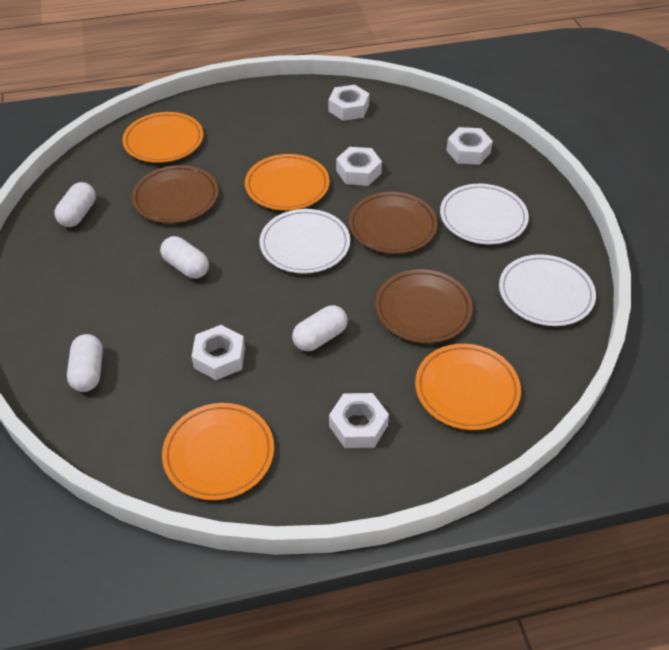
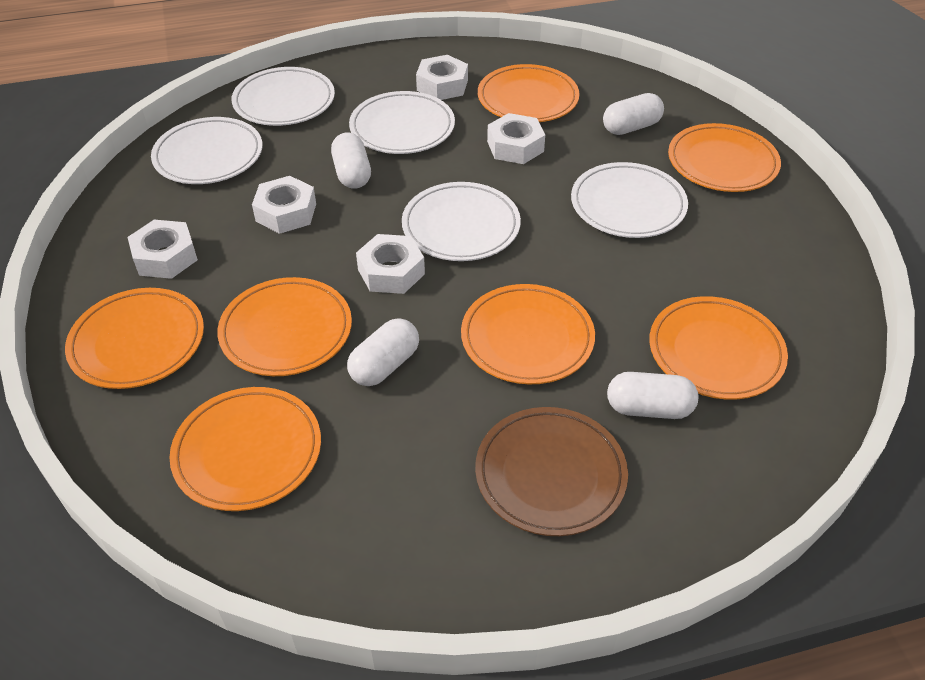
brown plate: [132,165,219,223] [349,192,438,254] [375,269,473,343] = 3 -> [475,407,628,536] = 1
orange plate: [122,112,204,163] [162,403,274,500] [245,154,330,211] [415,344,521,430] = 4 -> [65,288,204,389] [169,387,321,511] [217,277,352,376] [461,284,595,384] [478,64,580,122] [649,296,788,400] [668,123,781,192] = 7
white plate: [260,209,350,274] [440,184,529,245] [499,254,596,326] = 3 -> [151,117,262,184] [232,67,335,126] [349,91,455,154] [402,182,521,261] [571,162,688,238] = 5

